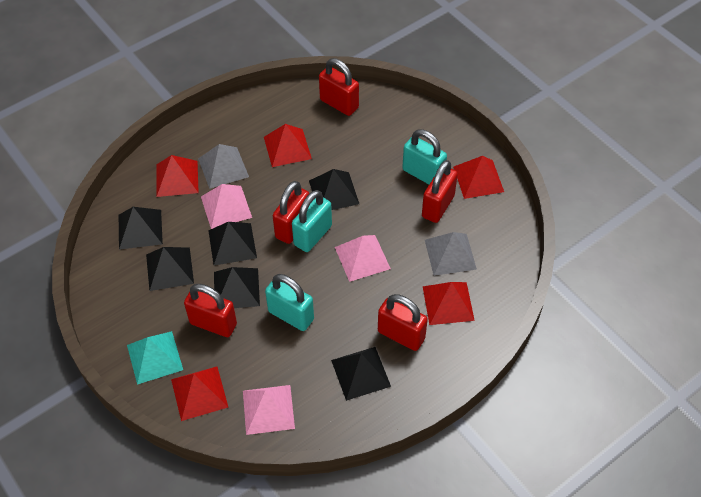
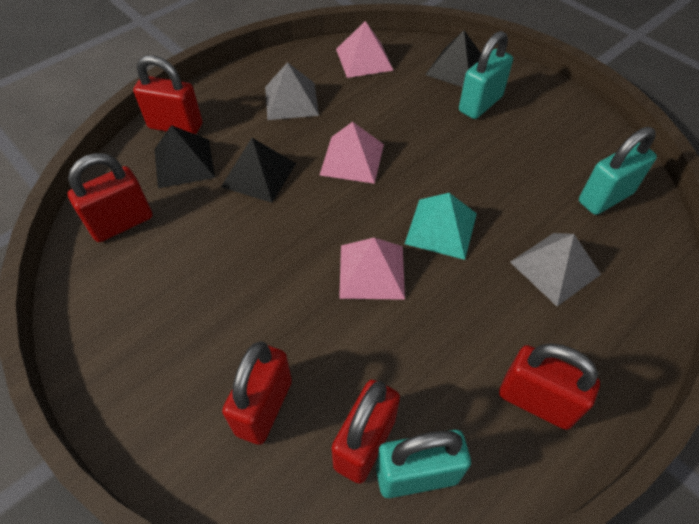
black pyramid: [119,207,163,250] [146,247,194,291] [208,222,257,266] [214,267,260,308] [309,169,359,210] [331,347,391,401] = 6 -> [155,125,215,188] [221,138,296,203] [425,30,481,87] = 3
red pyramid: [156,155,199,197] [171,367,228,421] [264,124,312,167] [423,282,475,325] [453,156,504,199] = 5 -> none = 0

